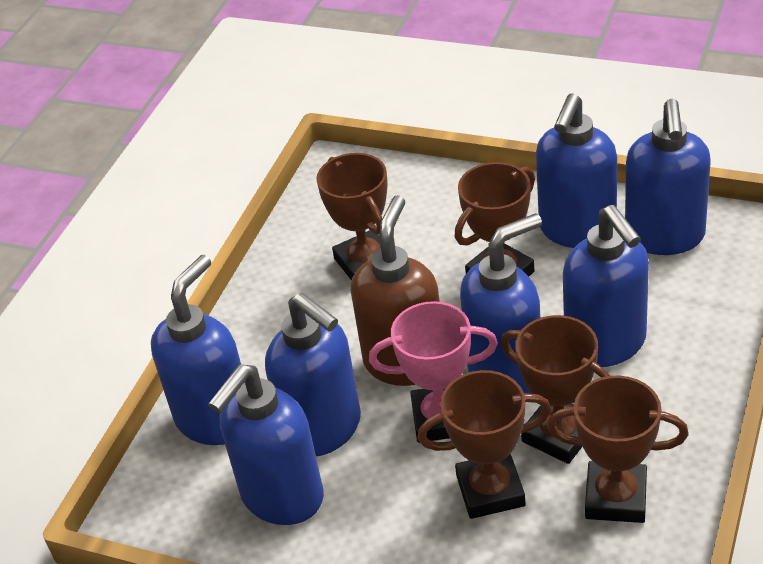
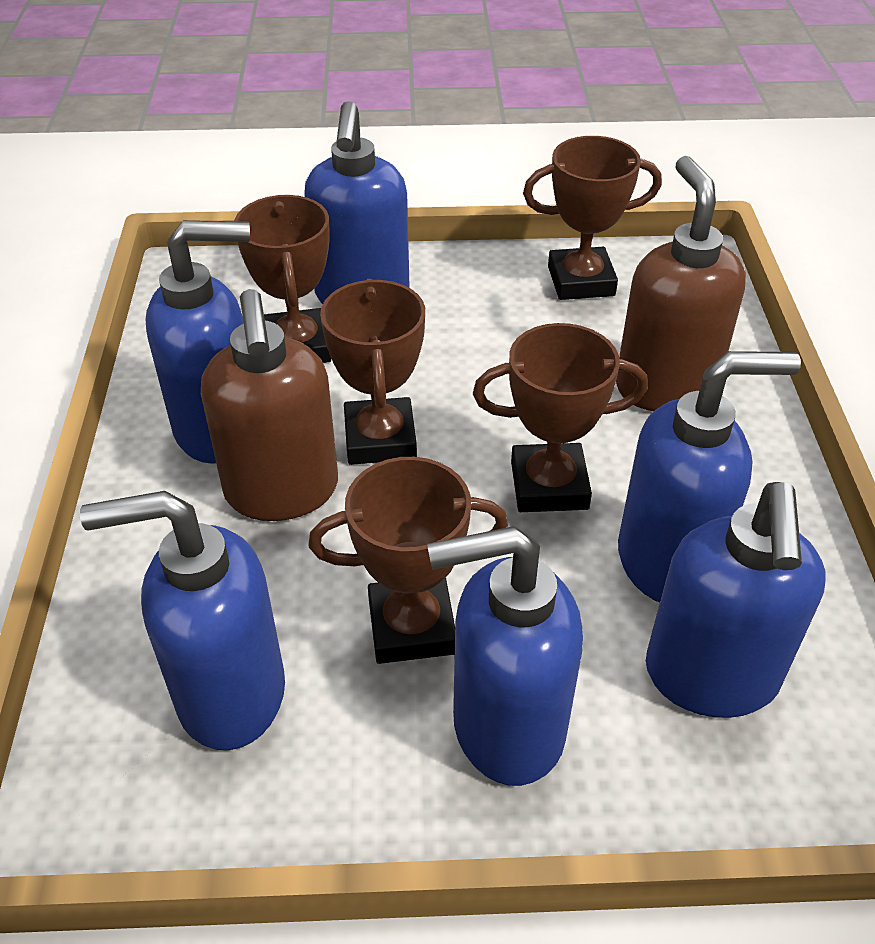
blue soap dispenser: [151,255,245,445] [208,364,324,525] [265,293,361,457] [460,213,542,394] [536,93,617,248] [563,205,649,367] [625,99,711,255] = 7 -> [80,491,285,750] [145,220,250,464] [304,101,410,304] [427,526,583,786] [618,351,801,602] [646,482,826,718] = 6
brown soap dispenser: [351,195,440,386] = 1 -> [201,289,338,521] [616,156,746,411] = 2
pink trophy: [369,301,498,443] = 1 -> none = 0

